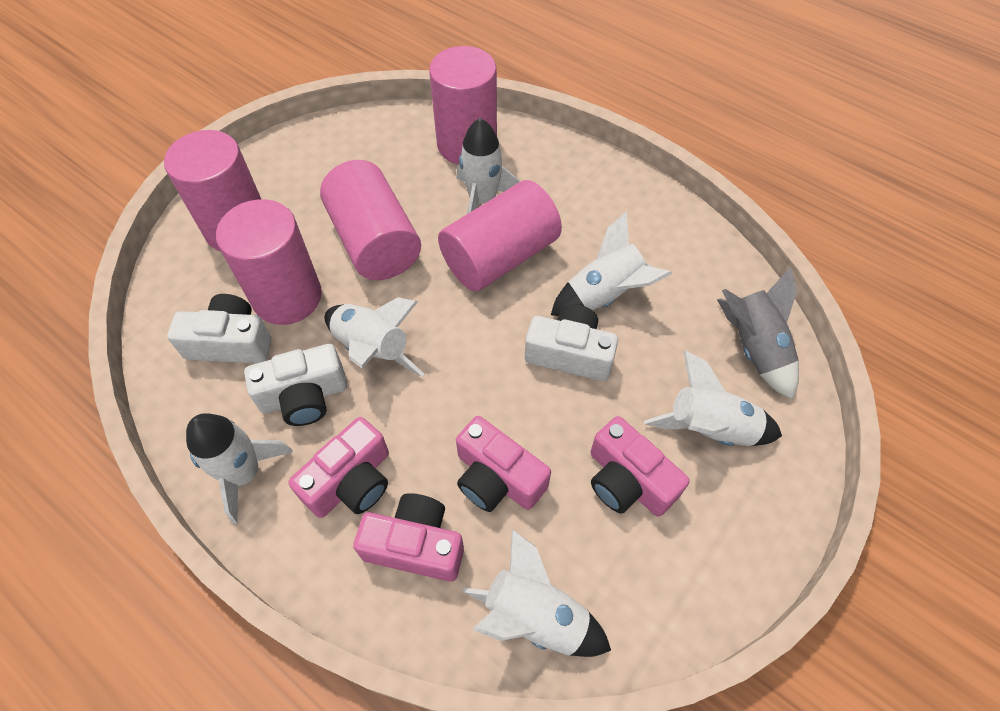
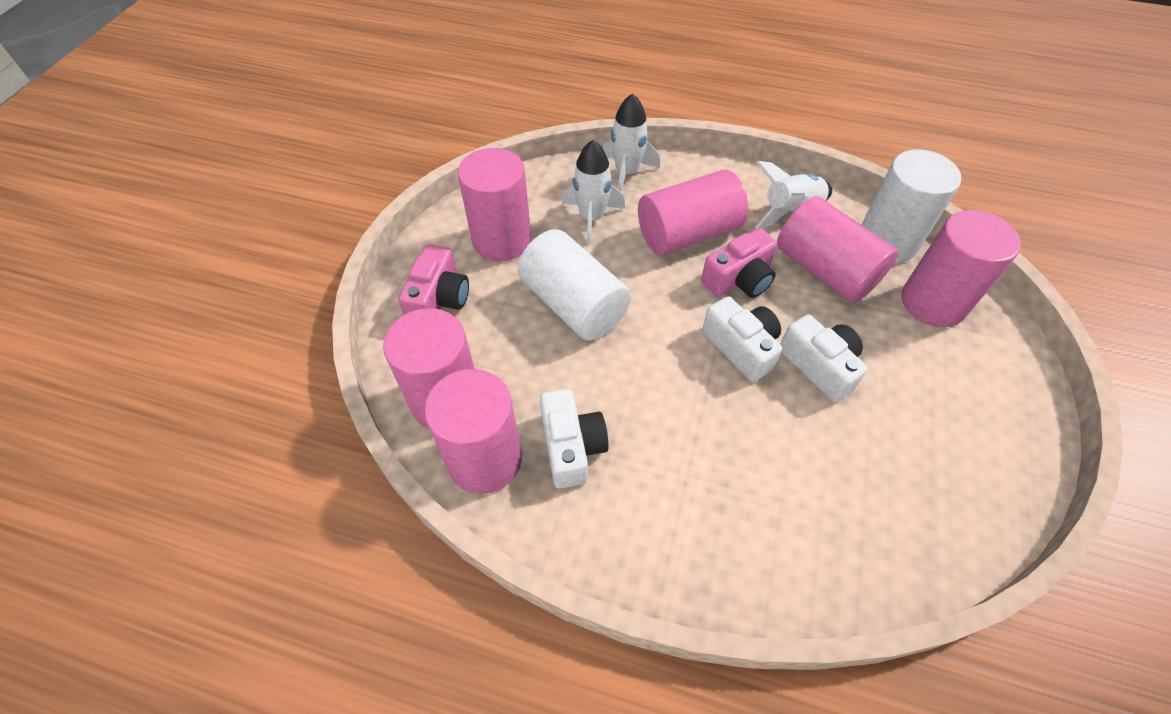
grey rocket: [717,267,799,400] = 1 -> none = 0
pink camera: [288,417,389,518] [353,493,464,582] [456,416,551,512] [590,416,689,517] = 4 -> [398,244,469,315] [701,228,777,298] = 2
pink cylinder: [164,130,261,251] [216,199,322,325] [320,160,421,280] [429,46,497,165] [438,180,562,291] = 5 -> [383,308,475,428] [424,369,522,494] [458,148,531,261] [638,170,748,255] [777,196,898,303] [902,210,1021,328] = 6
white cylinder: none = 0 -> [518,229,631,341] [861,149,961,263] = 2
white rocket: [186,413,293,523] [325,297,424,377] [456,118,520,214] [463,529,611,657] [551,212,672,316] [644,351,782,446] = 6 -> [562,140,625,245] [603,93,660,192] [755,161,832,229] = 3

